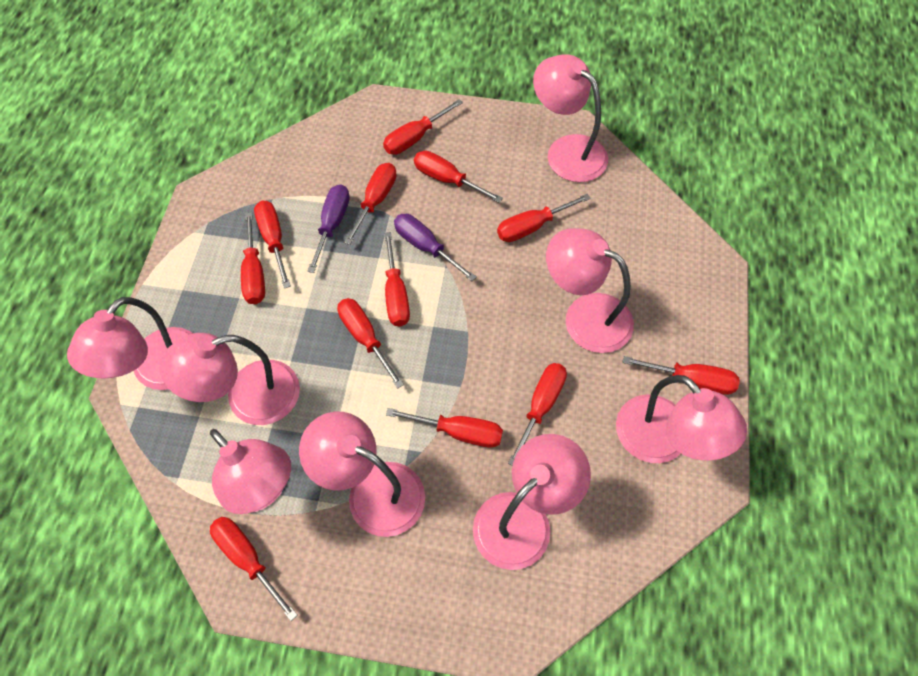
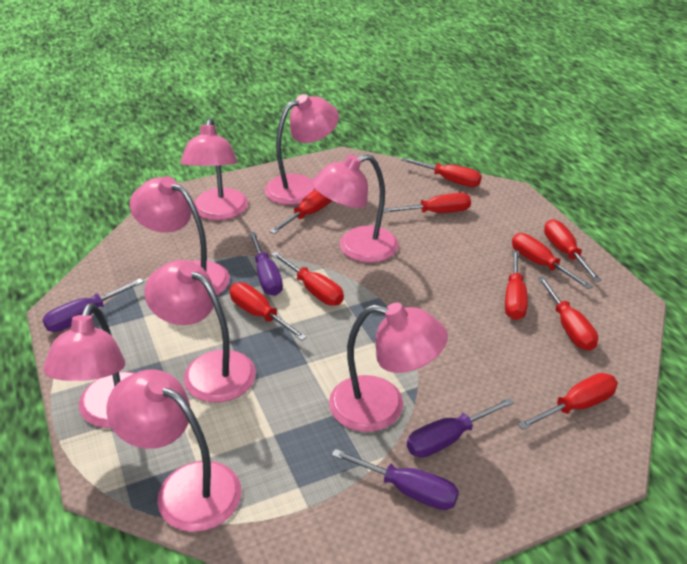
purple screwdriver: [307,184,350,273] [394,214,476,281] = 2 -> [43,278,144,332] [249,232,283,296] [332,449,459,510] [407,398,514,458] = 4
red screwdriver: [210,517,298,621] [241,212,265,304] [254,201,291,288] [337,298,404,388] [344,163,396,245] [383,99,463,155] [384,232,410,327] [386,408,503,448] [414,151,503,203] [497,194,591,242] [508,363,567,466] [622,356,740,395] = 12 -> [229,283,307,341] [270,189,332,234] [271,252,344,306] [383,193,471,213] [401,157,482,187] [505,250,528,320] [512,233,593,289] [518,373,618,430] [538,276,598,351] [544,219,601,282] = 10

